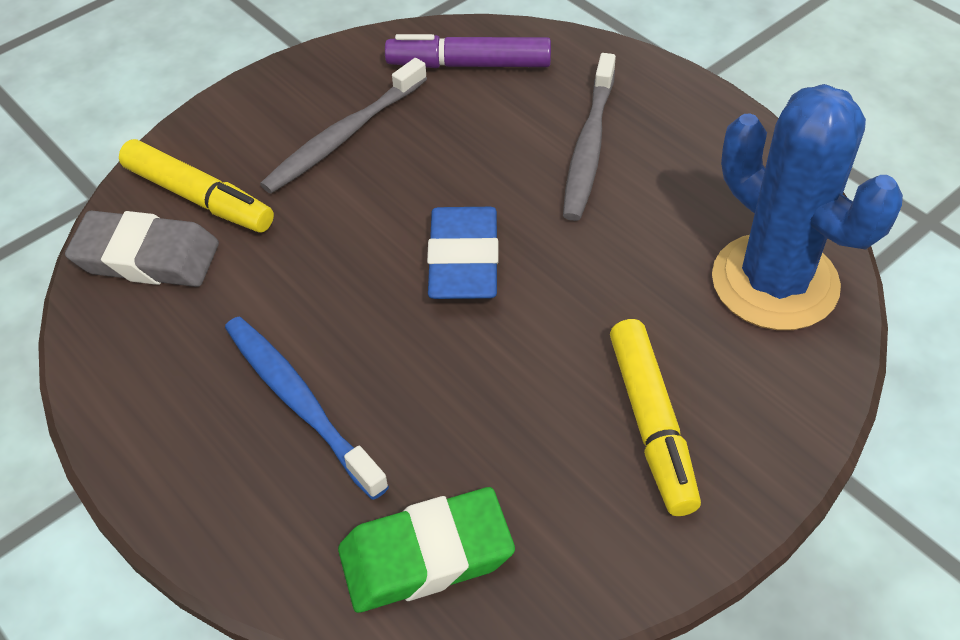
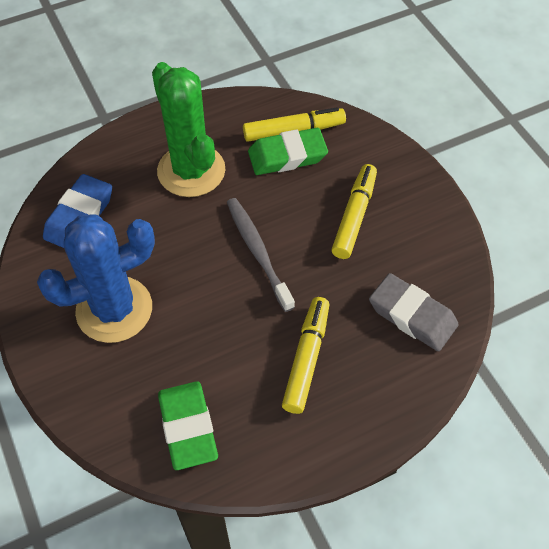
blue toothbrush: [225,317,389,500] = 1 -> none = 0
green cactus: none = 0 -> [152,62,225,197] = 1
green eraser: [338,487,515,613] = 1 -> [158,381,218,470] [248,128,328,175] = 2
grey toothbrush: [260,58,427,194] [563,53,616,221] = 2 -> [227,198,295,312] = 1
purple marker: [385,34,551,68] = 1 -> none = 0
yellow marker: [119,139,274,233] [610,319,701,516] = 2 -> [243,107,346,142] [282,297,330,414] [331,164,377,259] = 3

